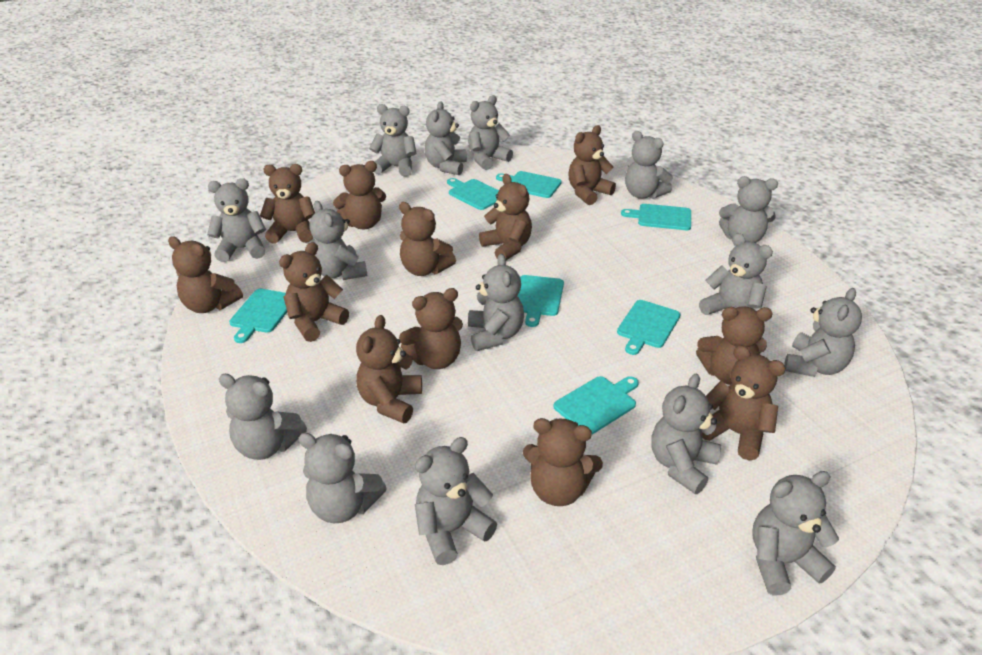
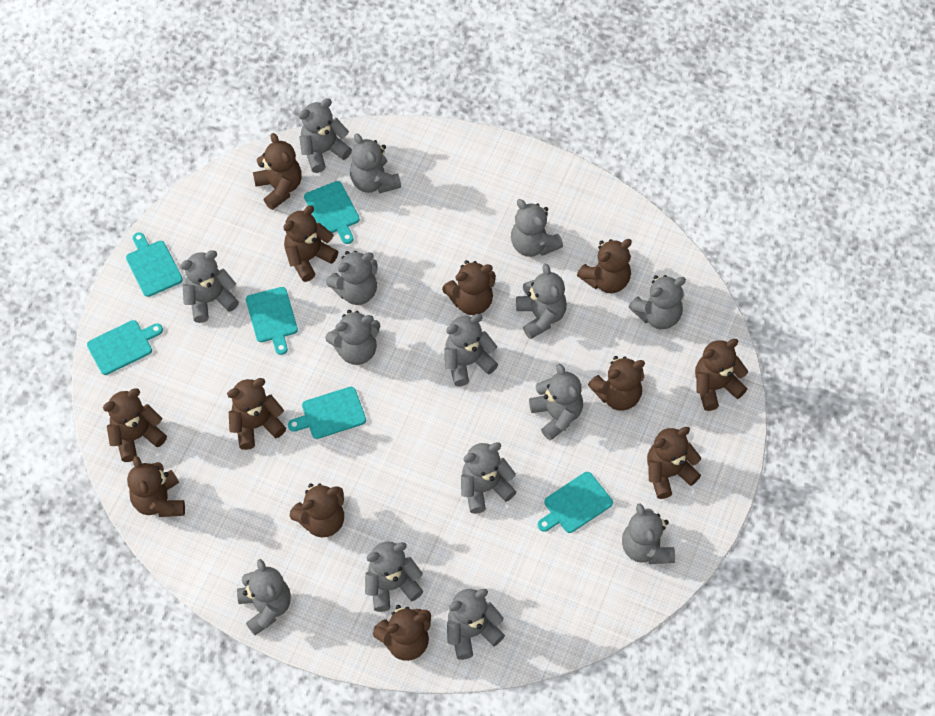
turquoise cutting board: [229,289,287,343] [447,178,499,210] [496,171,562,198] [517,275,564,327] [553,376,639,434] [617,300,680,355] [621,204,691,230] = 7 -> [87,320,163,375] [126,232,183,297] [246,287,298,355] [288,387,366,439] [304,181,360,244] [538,472,613,533] = 6

